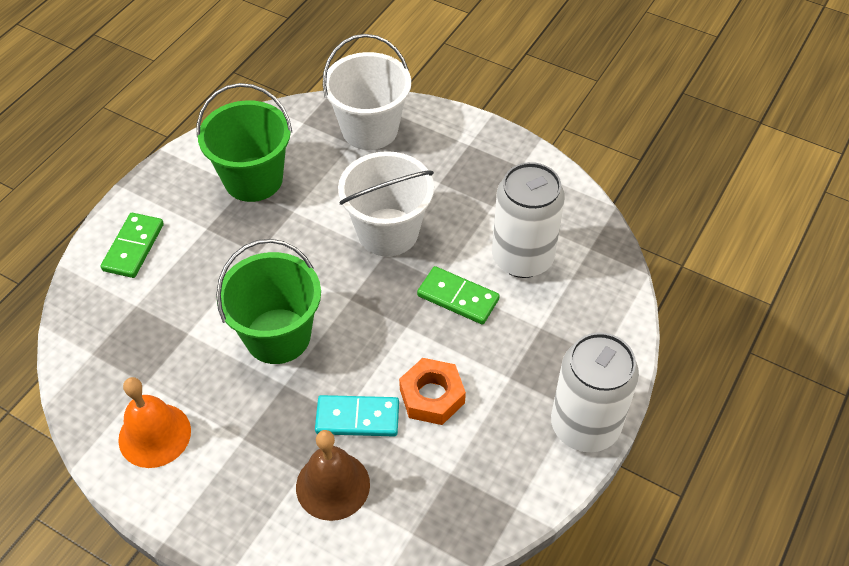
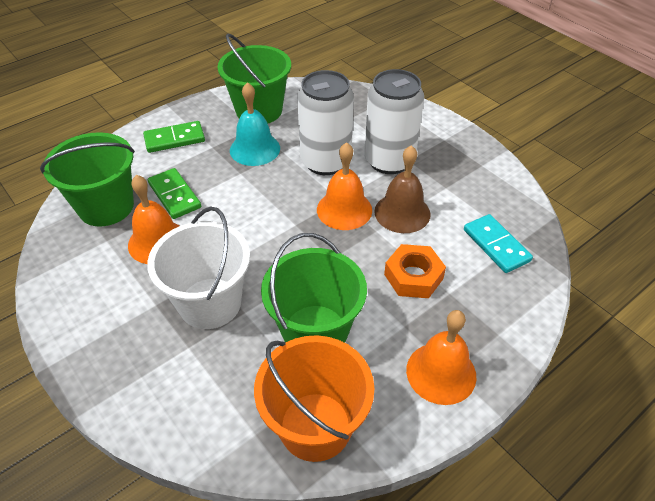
green bucket: [196,83,292,202] [216,239,321,364] = 2 -> [40,132,135,227] [217,33,291,123] [261,233,367,343] = 3
orange bell: [118,377,191,468] = 1 -> [128,175,179,264] [317,142,372,230] [406,310,476,405] = 3
orange bucket: none = 0 -> [254,336,375,462] = 1
turquoise bell: none = 0 -> [230,82,280,166] = 1
white bucket: [323,34,411,150] [338,151,434,256] = 2 -> [147,207,250,329] = 1

